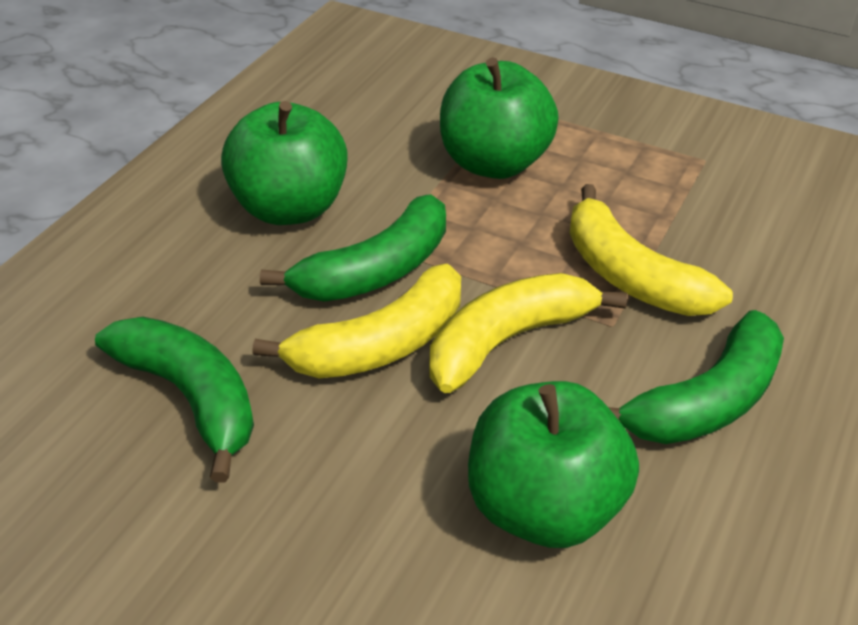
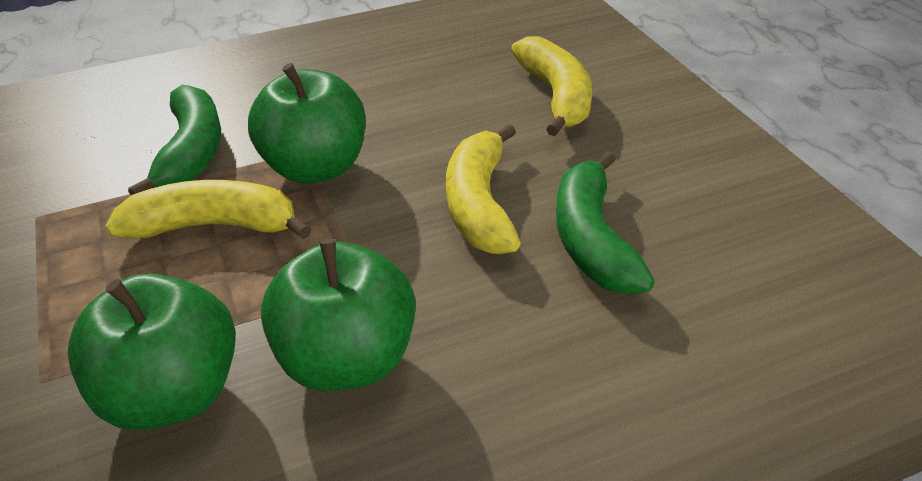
green banana: [95,317,254,483] [260,194,446,302] [608,310,784,444] = 3 -> [128,85,221,195] [556,151,655,294] = 2

